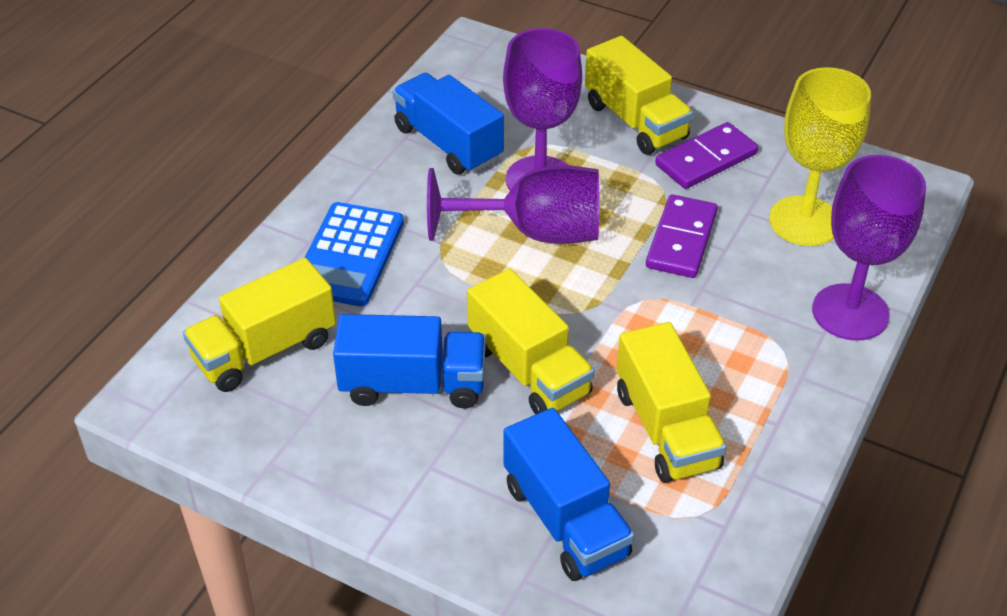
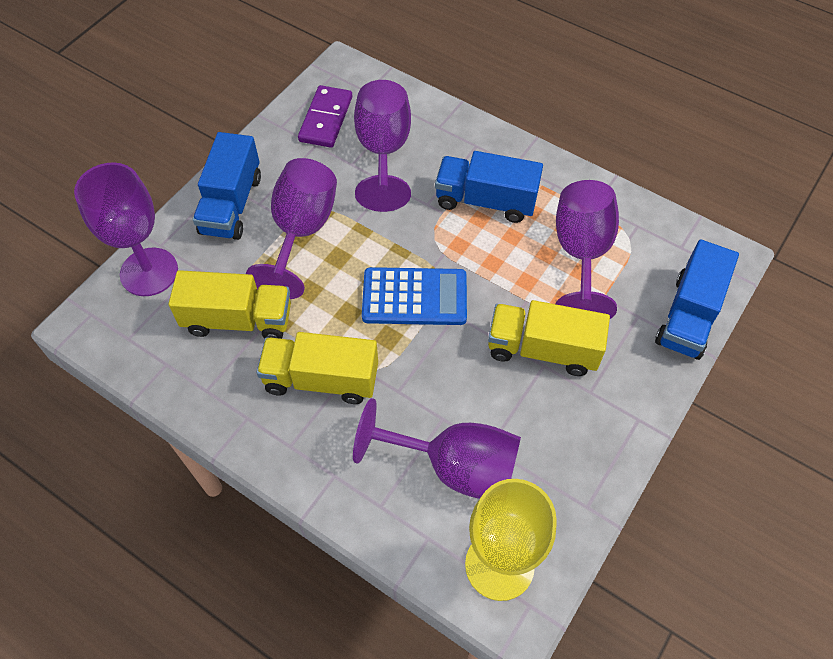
purple domino: [646,194,718,278] [655,122,758,189] = 2 -> [298,85,352,148] = 1
purple goblet: [427,165,599,244] [503,28,582,190] [812,155,926,341] = 3 -> [74,162,178,296] [246,158,337,299] [353,398,521,499] [354,80,411,212] [556,180,619,319] = 5
yellow truck: [183,258,336,392] [467,269,595,415] [585,36,693,155] [617,322,727,483] = 4 -> [169,270,291,339] [257,332,378,404] [488,300,610,376] = 3

